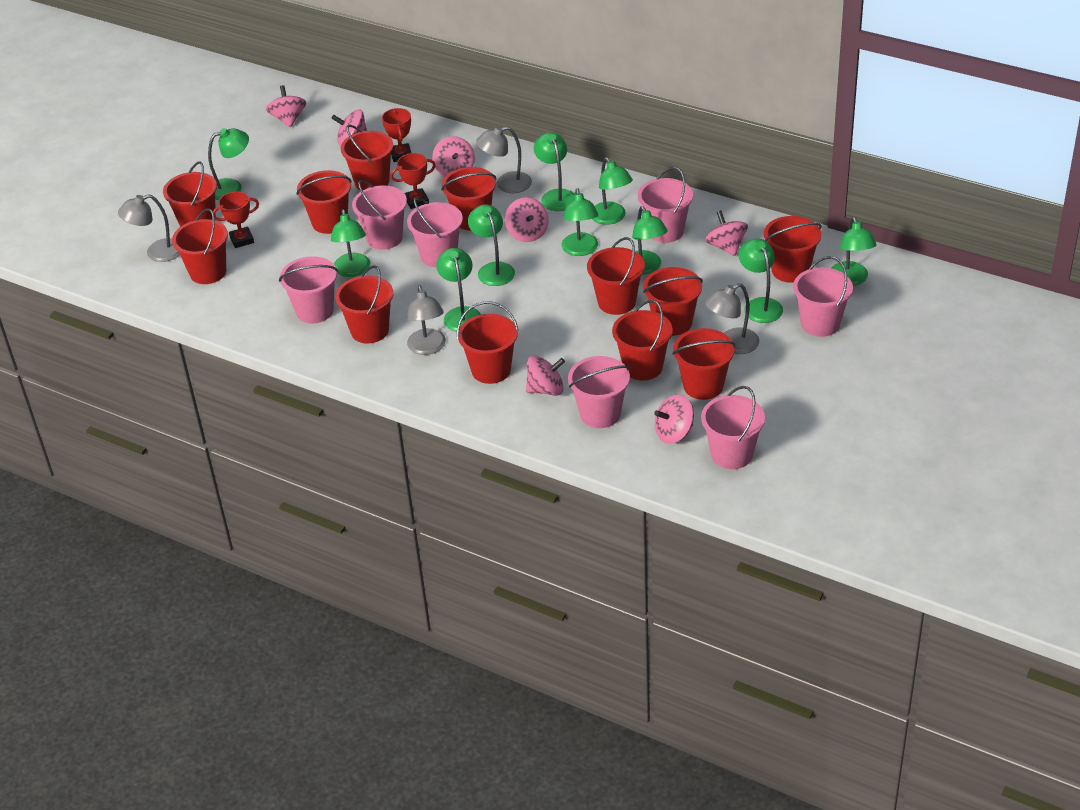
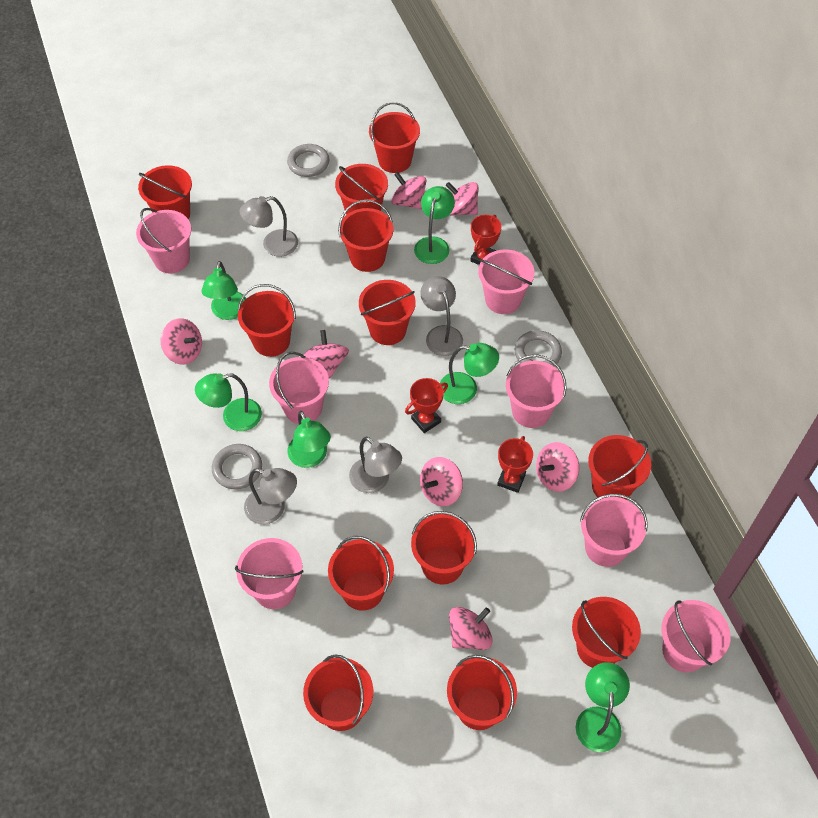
green lamp: [208,128,249,200] [331,209,370,277] [436,248,481,332] [468,204,515,286] [534,132,574,211] [562,188,598,256] [592,157,633,225] [632,206,668,275] [739,239,783,323] [831,217,877,286] = 10 -> [195,373,262,431] [202,261,246,320] [288,411,331,468] [414,186,455,264] [440,343,499,404] [576,662,630,752] = 6
grey ring: none = 0 -> [212,444,262,489] [287,144,329,177] [515,330,562,366] = 3

